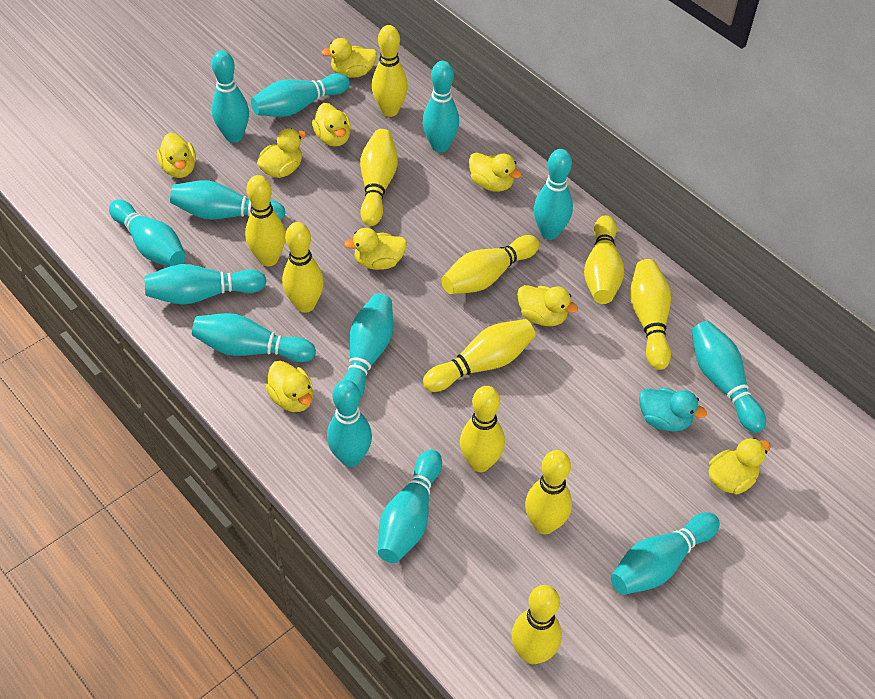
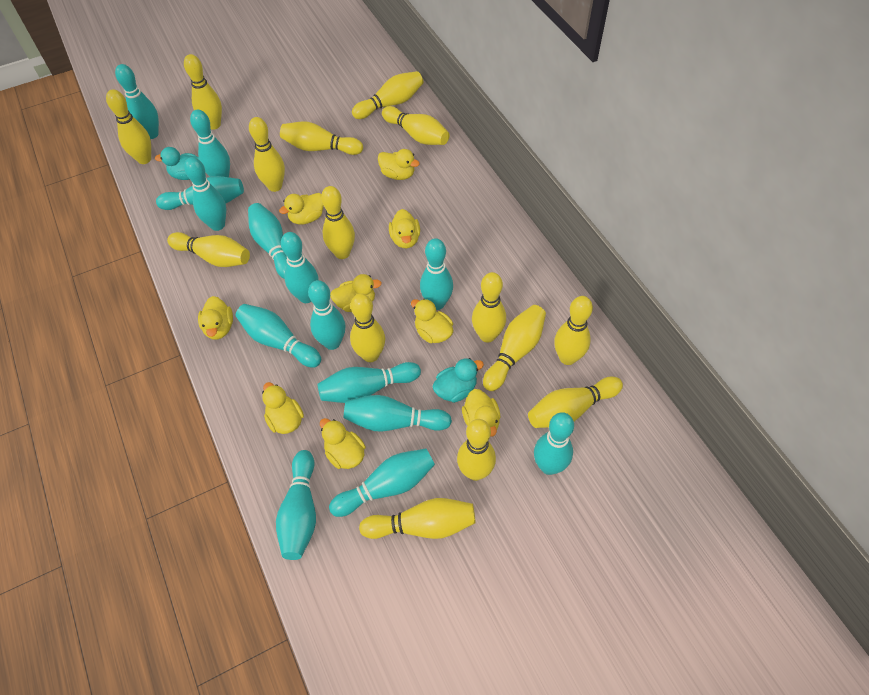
turquoise bowling pin: [109,199,186,267] [144,264,267,305] [170,180,286,220] [192,313,316,362] [211,50,249,143] [251,73,350,117] [327,380,372,467] [342,293,393,399] [378,450,442,563] [422,61,459,152] [534,149,573,240] [611,512,720,595] [692,321,766,433] = 13 -> [115,64,159,139] [156,176,244,210] [184,157,226,231] [190,110,230,177] [236,304,321,368] [248,203,287,279] [276,450,316,560] [281,232,318,303] [308,280,345,350] [317,362,421,403] [329,449,435,517] [344,395,452,432] [420,238,453,310] [534,412,574,475] = 14
turquoise duck: [639,388,707,432] = 1 -> [155,147,199,180] [432,358,484,403] = 2
yellow bowling pin: [245,175,286,266] [282,222,324,313] [360,129,398,226] [372,25,408,117] [423,319,536,392] [441,235,539,294] [460,386,505,472] [511,585,562,664] [525,450,572,534] [584,215,624,304] [630,259,671,370] = 11 -> [106,89,151,164] [167,232,250,267] [184,54,222,130] [249,117,285,192] [280,121,363,155] [321,186,355,259] [350,293,385,362] [352,71,424,119] [359,498,476,539] [382,106,449,145] [457,419,496,481] [472,272,506,343] [483,305,546,391] [528,376,623,428] [554,296,593,365] = 15

